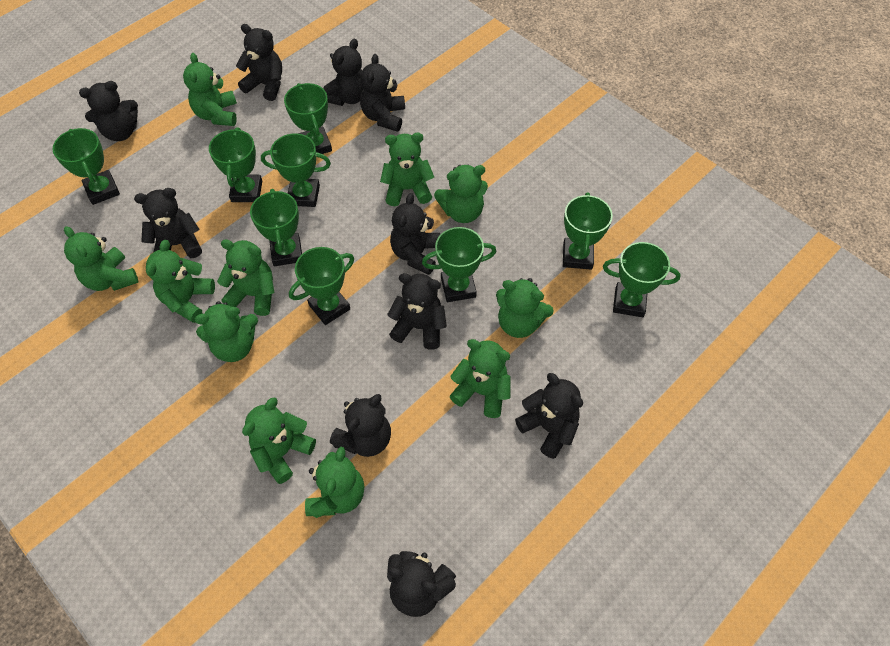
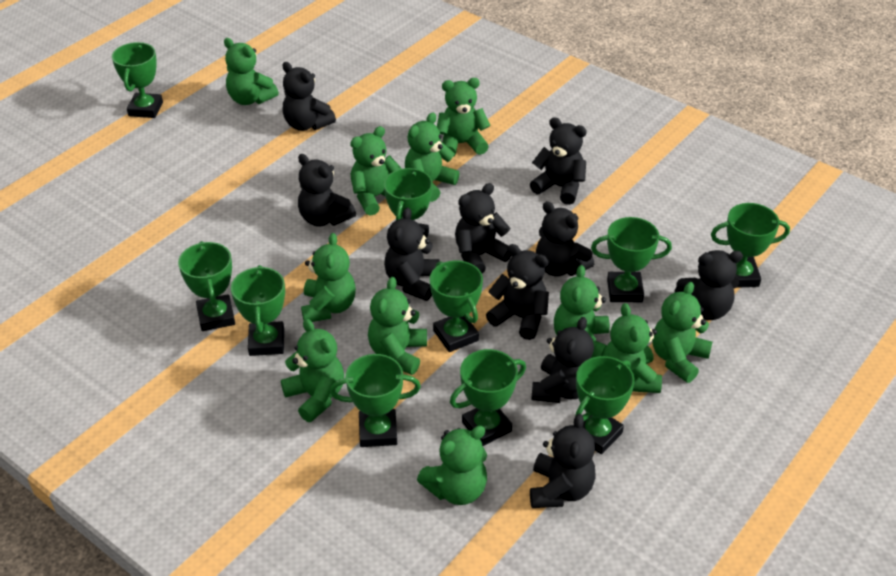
green trophy: [52,128,120,205] [209,127,262,202] [250,189,302,267] [261,133,331,207] [284,83,332,154] [289,247,354,325] [422,227,496,302] [563,192,613,270] [603,242,681,317] = 9 -> [112,42,163,118] [178,241,235,331] [231,265,285,356] [330,354,421,447] [384,168,433,238] [430,260,483,352] [450,349,526,446] [575,356,635,454] [591,217,672,302] [711,203,790,288] = 10

